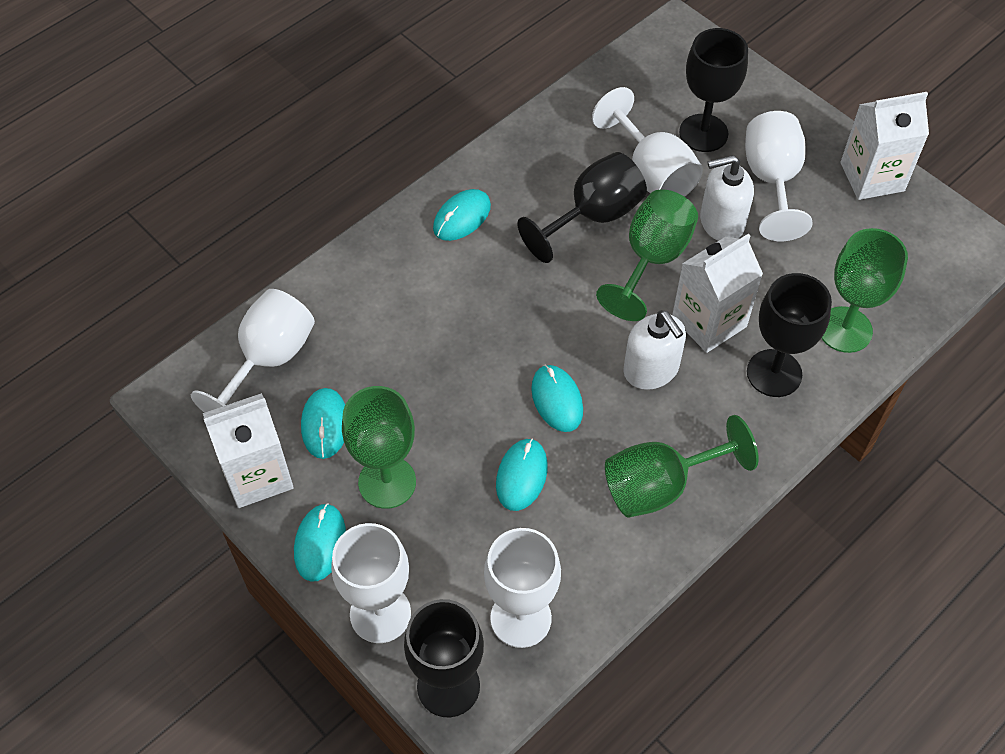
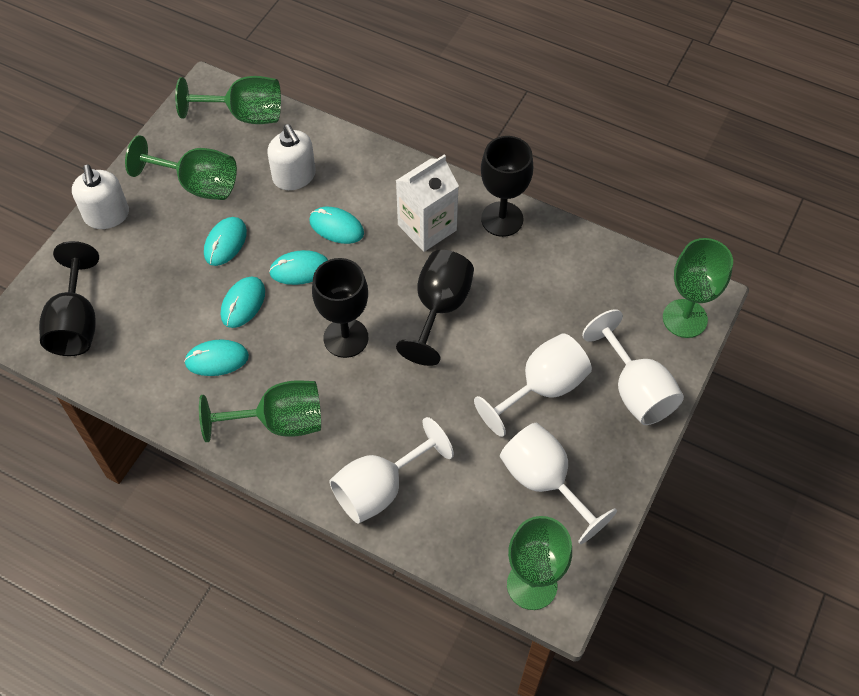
green goblet: [342,386,416,509] [596,189,698,321] [605,415,759,518] [822,228,908,353] = 4 -> [125,135,237,200] [175,76,281,124] [199,380,321,442] [507,516,572,610] [663,238,733,338] = 5
white carton: [203,393,294,508] [672,234,763,353] [840,92,929,200] = 3 -> [396,155,459,252] = 1
white goblet: [191,289,315,413] [331,523,411,643] [484,528,561,648] [592,87,703,197] [745,111,812,241] = 5 -> [329,417,454,523] [474,333,592,437] [500,423,617,544] [582,309,684,425] = 4

